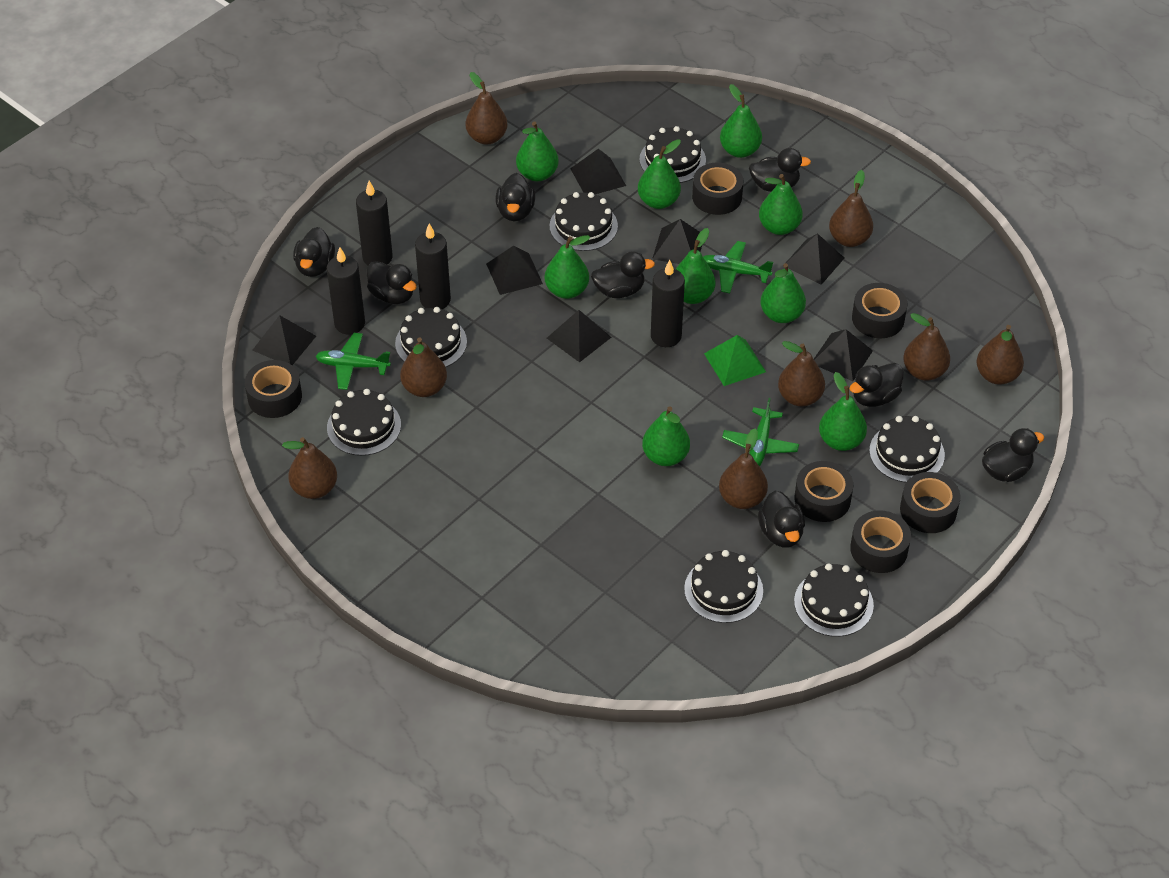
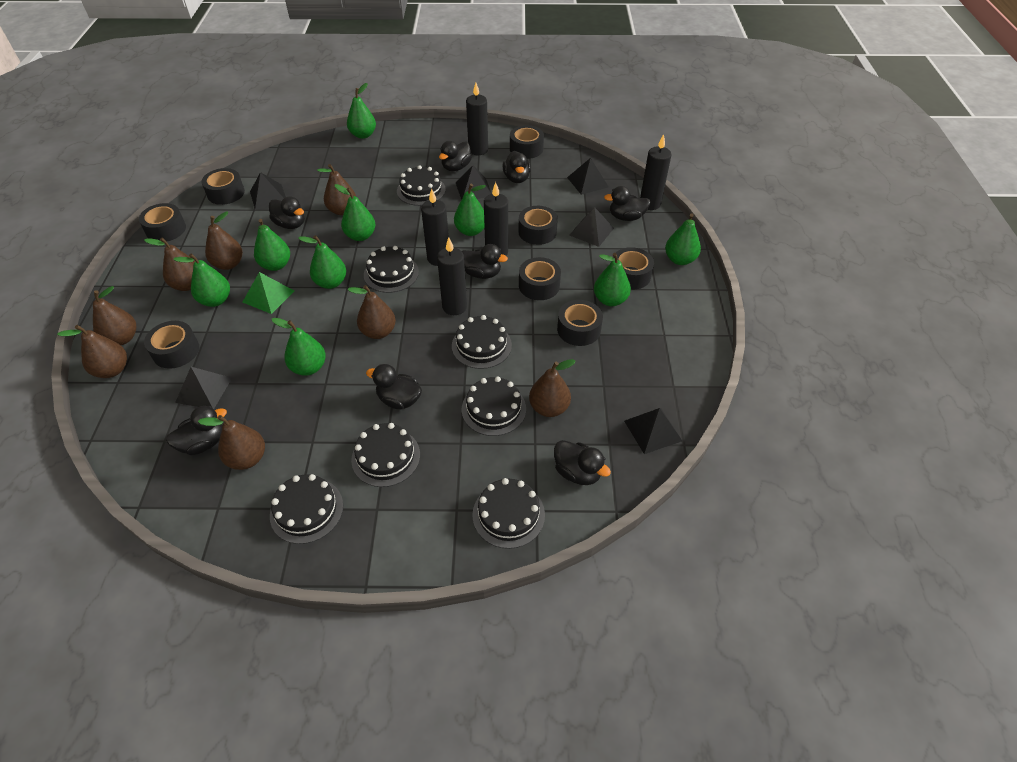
black candle: [327,247,365,335] [356,181,393,266] [415,223,451,309] [651,260,685,347] = 4 -> [421,188,449,266] [437,237,467,315] [466,83,488,155] [484,182,508,256] [640,134,671,210] = 5
black pyramid: [252,315,316,365] [486,246,543,295] [547,310,611,362] [570,149,626,194] [652,219,702,264] [786,233,844,285] [814,329,873,381] = 7 -> [175,367,232,409] [250,172,286,210] [456,165,492,200] [567,158,609,195] [569,207,614,247] [624,408,682,454] = 6
black tape: [245,360,302,418] [692,162,743,215] [794,461,853,522] [850,510,911,573] [852,283,907,338] [900,472,960,533] = 6 -> [139,203,186,242] [144,321,199,369] [201,168,245,205] [510,125,544,159] [519,206,558,245] [519,257,561,300] [557,300,603,346] [613,247,654,290] = 8
green plane: [316,333,391,390] [703,241,773,293] [722,398,799,467] = 3 -> none = 0

